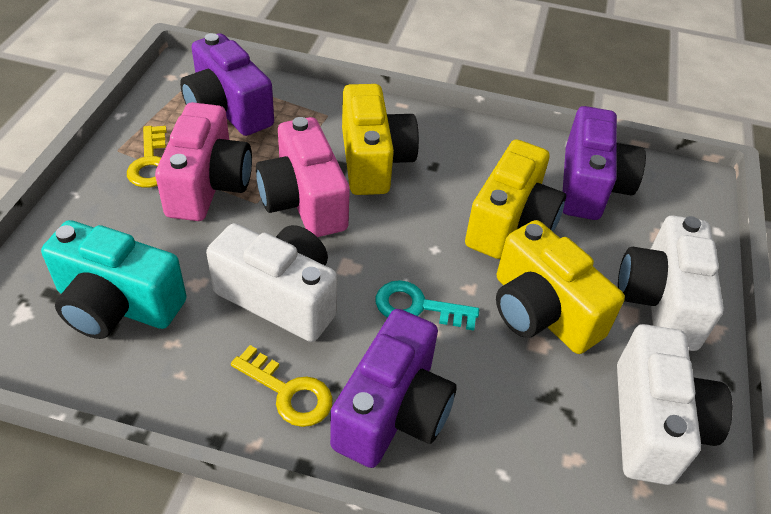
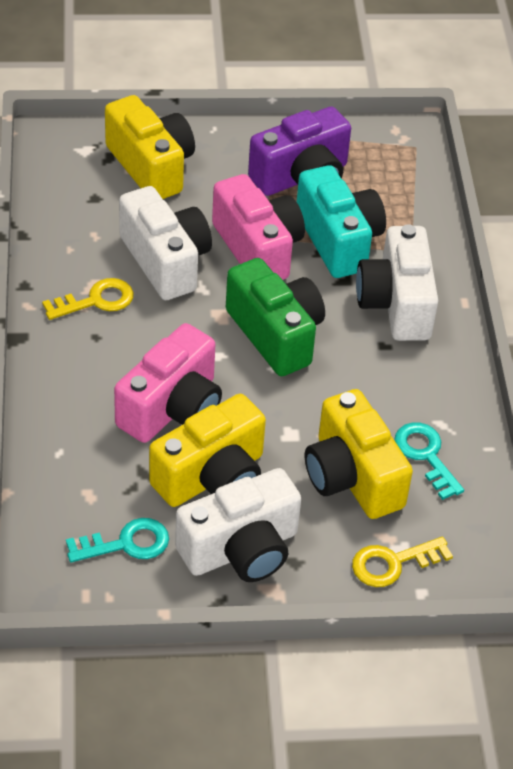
green camera: none = 0 -> [226,258,325,376] = 1
purple camera: [180,33,274,136] [330,309,457,468] [563,106,646,220] = 3 -> [248,106,351,196] = 1
turquoise key: [376,280,479,331] = 1 -> [66,518,169,562] [394,422,464,500] = 2

